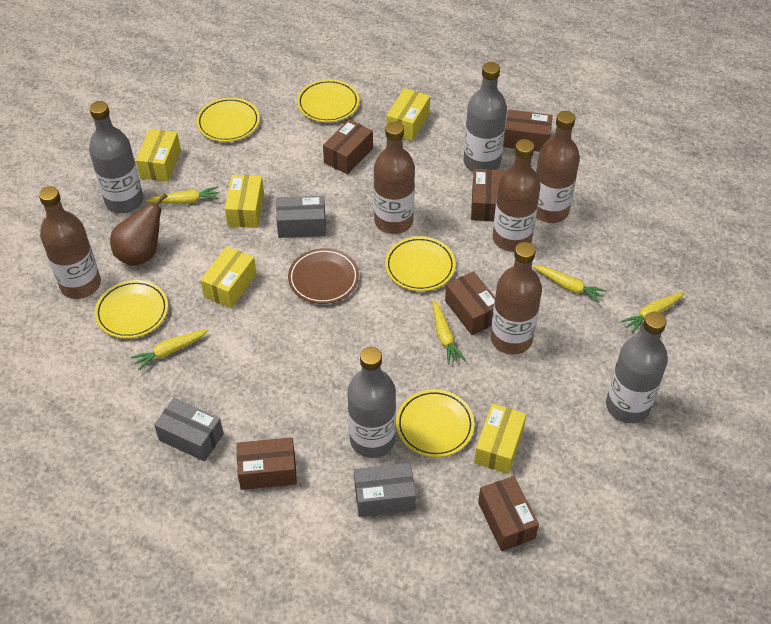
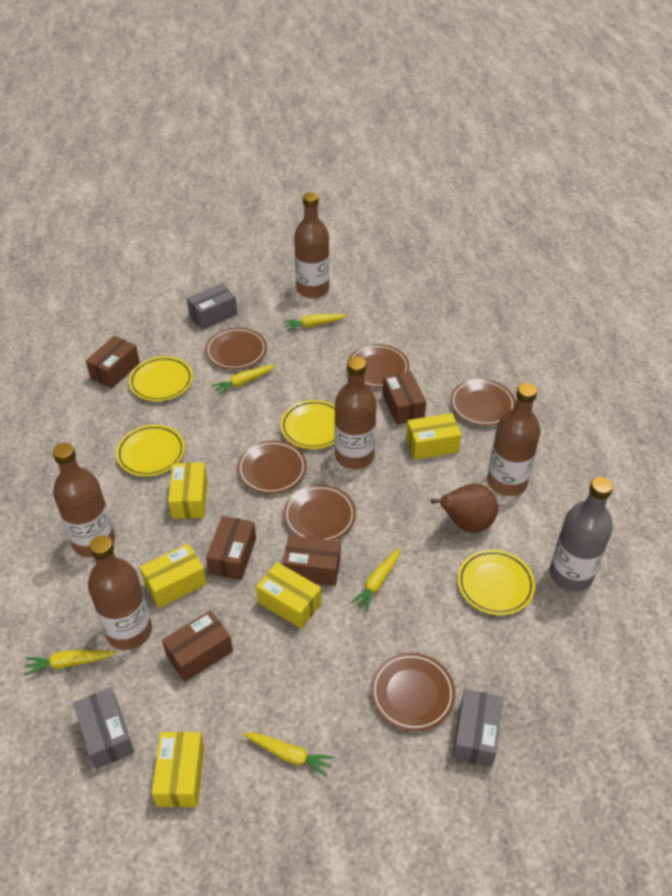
brown box: [236,437,297,490] [323,119,373,175] [445,271,495,335] [471,169,505,222] [478,476,539,551] [503,110,553,152] = 6 -> [86,336,140,388] [162,610,233,682] [206,516,256,580] [283,535,341,586] [382,371,426,425] = 5
brown plate: [288,248,359,304] = 1 -> [205,327,267,370] [237,440,307,494] [283,485,356,540] [347,344,410,388] [371,653,455,731] [450,379,516,426] = 6
grey bottle: [89,101,143,213] [347,347,396,458] [464,62,507,172] [606,312,668,423] = 4 -> [550,477,613,592] = 1
yellow plate: [95,280,168,339] [196,98,260,142] [297,79,359,122] [385,236,455,291] [396,389,474,457] = 5 -> [116,425,185,476] [129,356,193,401] [280,400,335,449] [457,549,535,615] = 4

